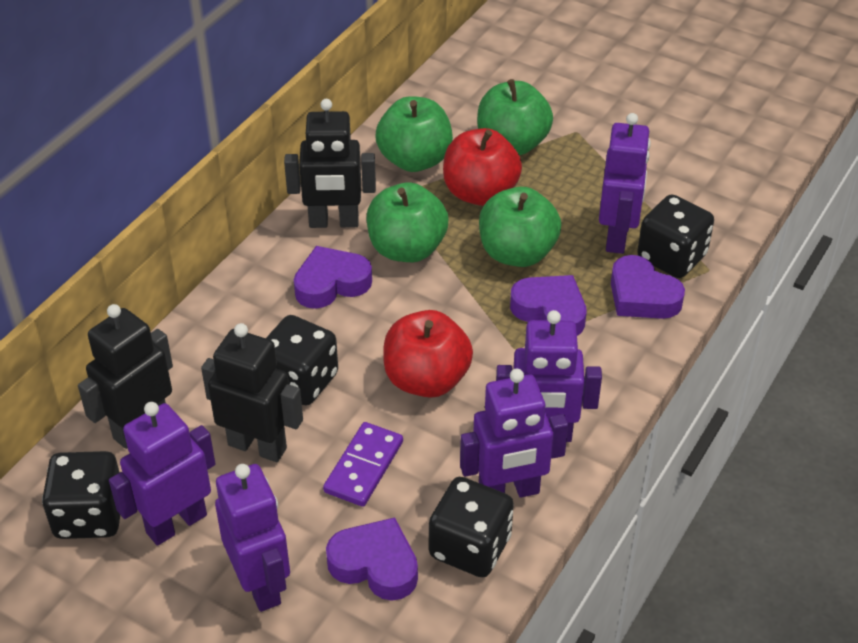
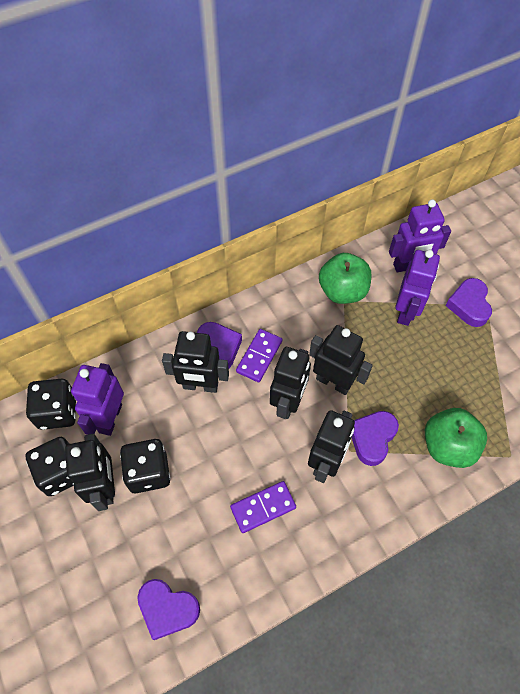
black dice: [42,451,120,539] [266,315,338,406] [429,477,514,577] [637,194,714,278] = 4 -> [25,437,74,496] [26,378,76,430] [120,439,170,493] = 3
black robot: [78,304,173,449] [201,323,303,462] [284,99,376,228] = 3 -> [65,434,115,511] [162,331,229,393] [270,347,311,419] [308,410,355,483] [309,325,373,395] = 5
green apple: [367,182,449,262] [375,96,453,172] [477,79,553,155] [479,187,561,267] = 4 -> [319,253,371,304] [425,408,487,468] = 2
purple domino: [323,422,403,507] = 1 -> [230,481,296,533] [236,329,282,382] = 2
purple robot: [109,402,215,546] [215,464,290,612] [460,369,568,498] [496,310,602,442] [599,113,651,254] = 5 -> [71,363,124,436] [389,199,451,272] [395,250,440,326] = 3
red apple: [383,310,473,398] [443,128,522,206] = 2 -> none = 0

